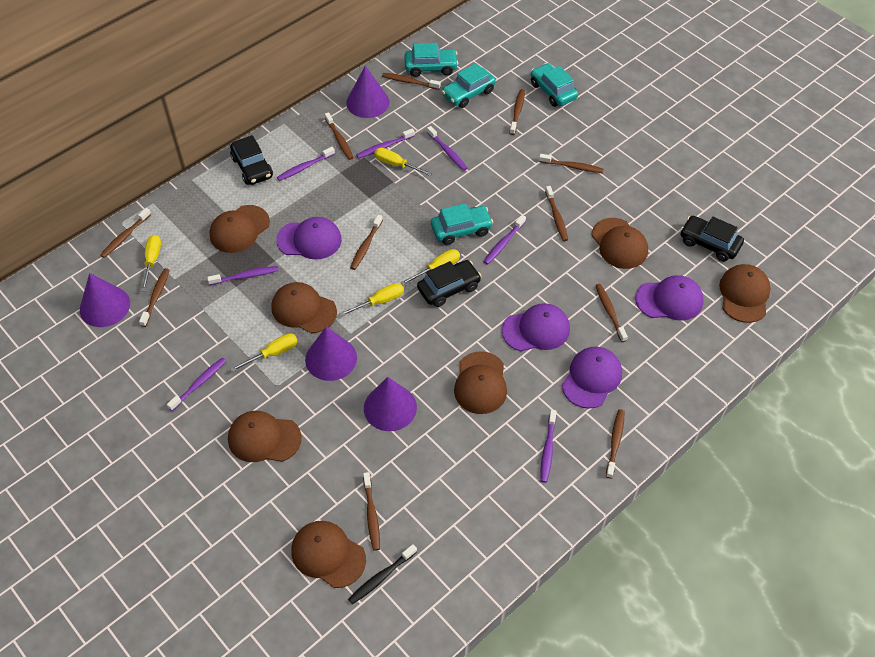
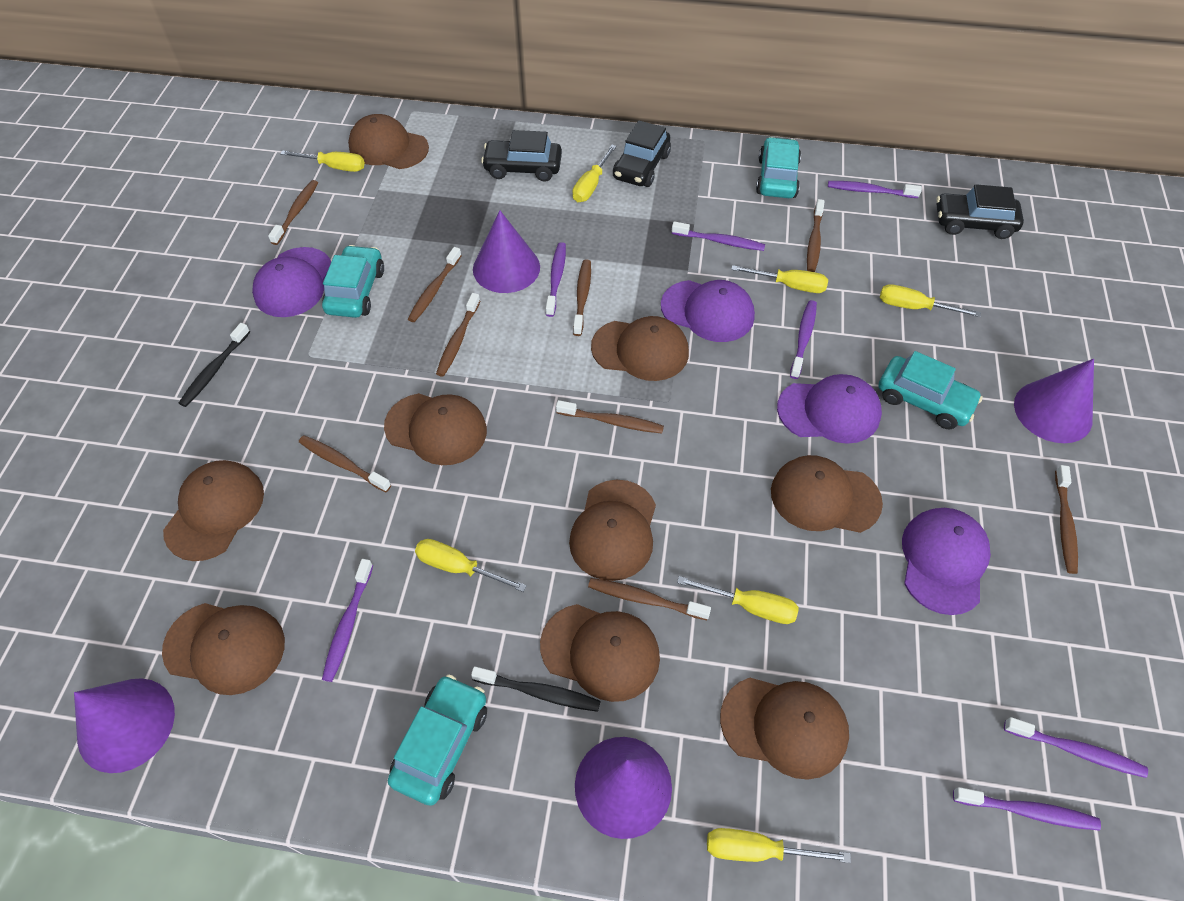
black toothbrush: [348,544,417,604] = 1 -> [179,323,250,407] [471,666,601,712] = 2
brown cap: [210,205,270,253] [228,411,302,462] [271,282,337,333] [291,521,366,588] [454,351,507,414] [591,218,648,269] [719,264,771,323] = 7 -> [162,603,285,695] [163,460,264,561] [348,114,429,169] [384,393,487,465] [540,604,660,702] [569,480,656,581] [591,316,689,381] [720,678,849,780] [771,455,883,533] = 9
brown toothbrush: [100,208,151,258] [139,268,170,327] [325,112,354,160] [350,215,383,270] [363,472,380,551] [382,73,441,90] [510,89,525,135] [539,154,603,173] [545,186,568,241] [595,284,628,342] [606,409,625,479] = 11 -> [268,180,318,245] [299,435,391,492] [408,247,461,322] [436,293,480,377] [556,400,664,433] [573,260,591,336] [588,578,711,620] [807,199,825,272] [1055,465,1078,574] = 9
yellow screwdriver: [141,235,161,291] [230,333,298,372] [339,283,404,317] [374,148,432,176] [401,249,460,285] = 5 -> [280,150,365,172] [415,539,527,592] [572,145,617,202] [677,576,799,624] [707,828,851,863] [731,265,828,293] [880,284,981,317] = 7

